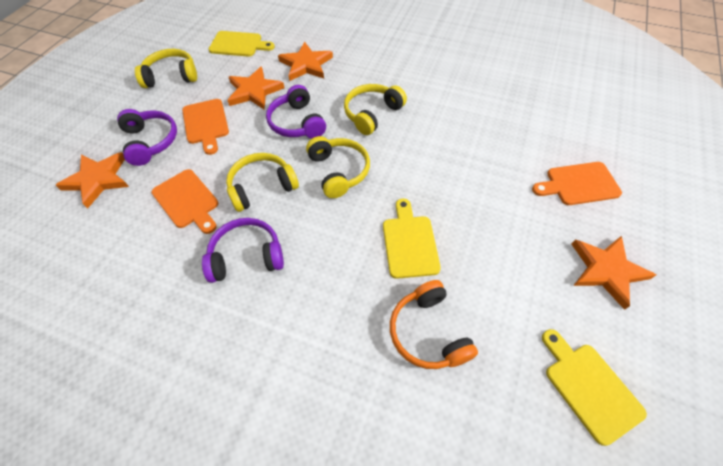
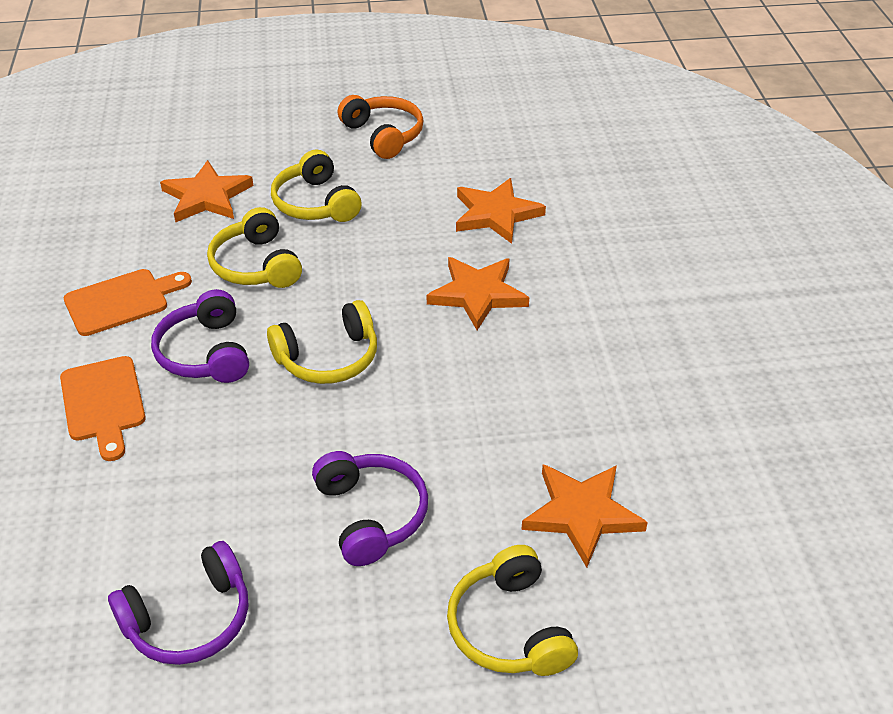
orange cutting board: [151,169,218,234] [182,99,229,155] [532,162,622,205] = 3 -> [60,356,146,461] [64,269,192,336] = 2
yellow cutting board: [209,31,275,57] [383,199,441,279] [542,329,647,446] = 3 -> none = 0

